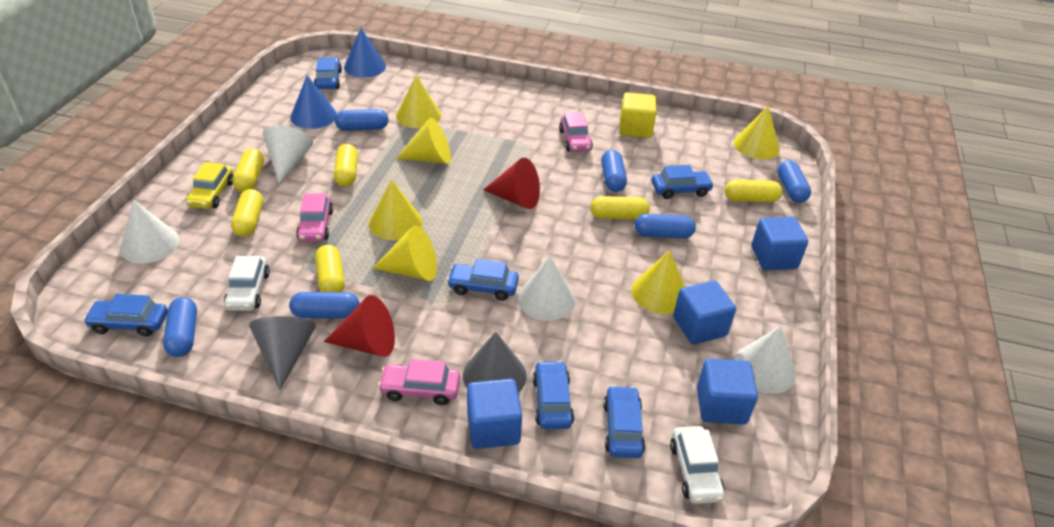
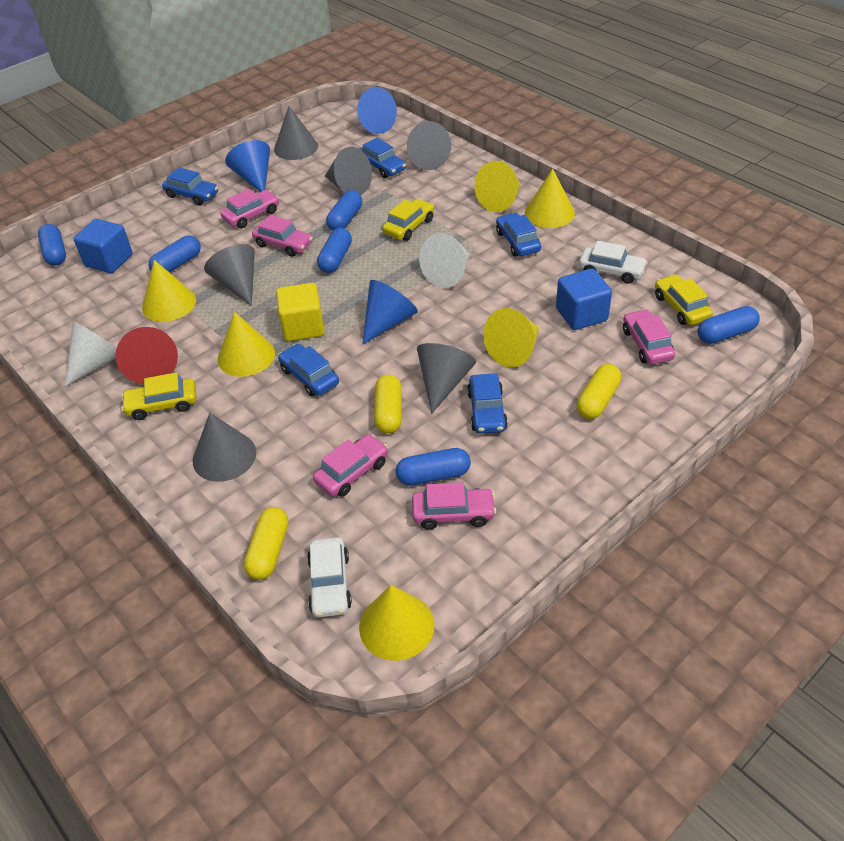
blue car: [83,294,168,337] [314,58,342,89] [447,259,519,301] [533,360,574,429] [603,385,645,458] [652,165,714,199] = 6 -> [162,167,218,205] [278,344,339,396] [359,138,406,178] [467,373,508,434] [496,213,541,257] = 5
blue cone: [290,75,337,129] [344,28,386,78] = 2 -> [225,140,270,192] [357,87,397,134] [362,280,418,344] = 3
blue cube: [467,379,522,449] [673,280,736,344] [697,358,758,425] [751,217,808,270] = 4 -> [74,219,133,273] [556,269,612,330] = 2
grey cone: [249,316,316,390] [463,332,527,393] = 2 -> [193,413,256,482] [204,244,255,306] [274,106,318,160] [325,147,372,195] [407,121,451,170] [417,343,476,413] = 6
pink car: [296,193,333,242] [378,359,460,405] [559,112,593,152] = 3 -> [220,189,279,228] [252,215,313,257] [313,434,388,497] [412,482,496,530] [623,309,675,364] = 5
red cone: [324,295,395,357] [483,158,540,209] = 2 -> [116,327,178,384] = 1
white cone: [120,200,180,264] [262,125,313,183] [518,256,575,321] [733,326,796,394] = 4 -> [65,321,117,387] [419,233,470,288] = 2
yellow capsule: [231,189,263,237] [232,148,264,192] [315,245,345,292] [334,144,358,187] [591,196,650,220] [725,180,783,202] = 6 -> [244,507,288,580] [374,375,402,434] [577,364,621,419] = 3
yellow car: [186,162,233,209] = 1 -> [121,372,196,420] [382,199,434,241] [655,274,713,325] = 3

